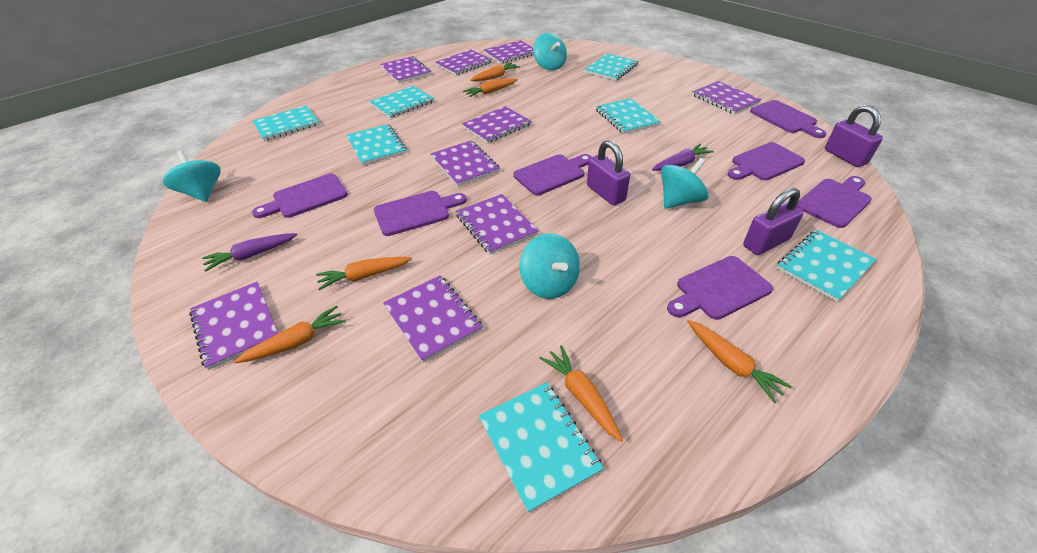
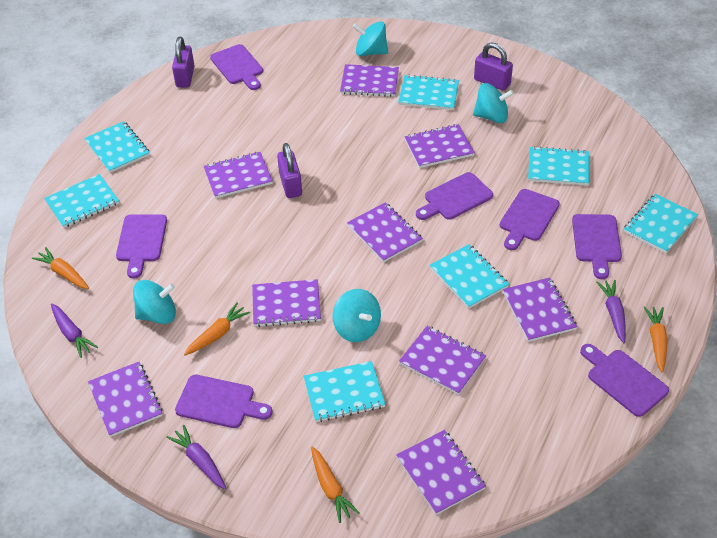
orange carrot: [234,305,346,363] [316,257,412,290] [463,78,518,97] [470,62,520,81] [539,345,623,442] [687,320,792,403] = 6 -> [32,247,89,289] [184,302,250,356] [311,446,360,523] [644,306,668,373] = 4
purple carrot: [202,233,297,272] [652,143,714,171] = 2 -> [51,303,98,358] [166,425,226,489] [597,280,626,343] = 3

